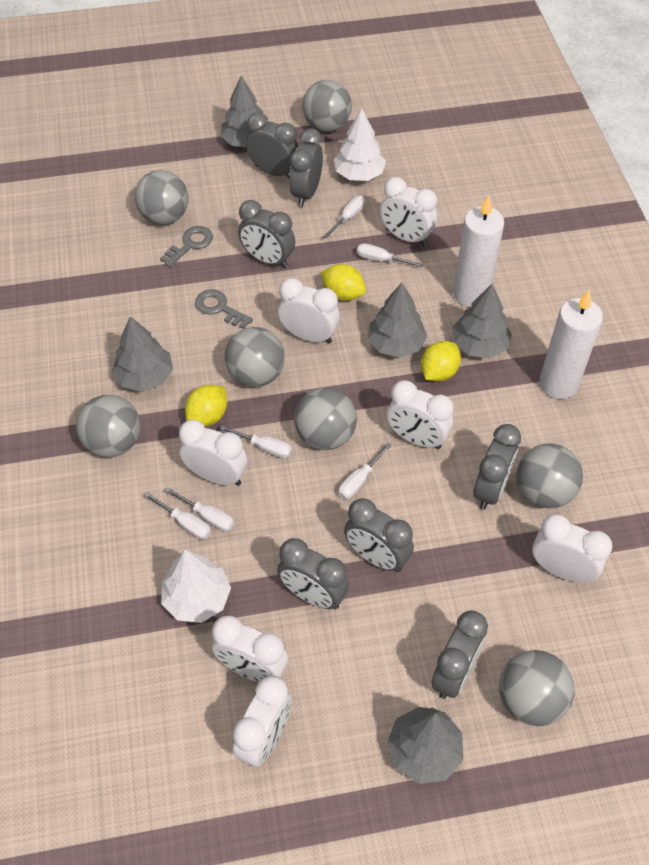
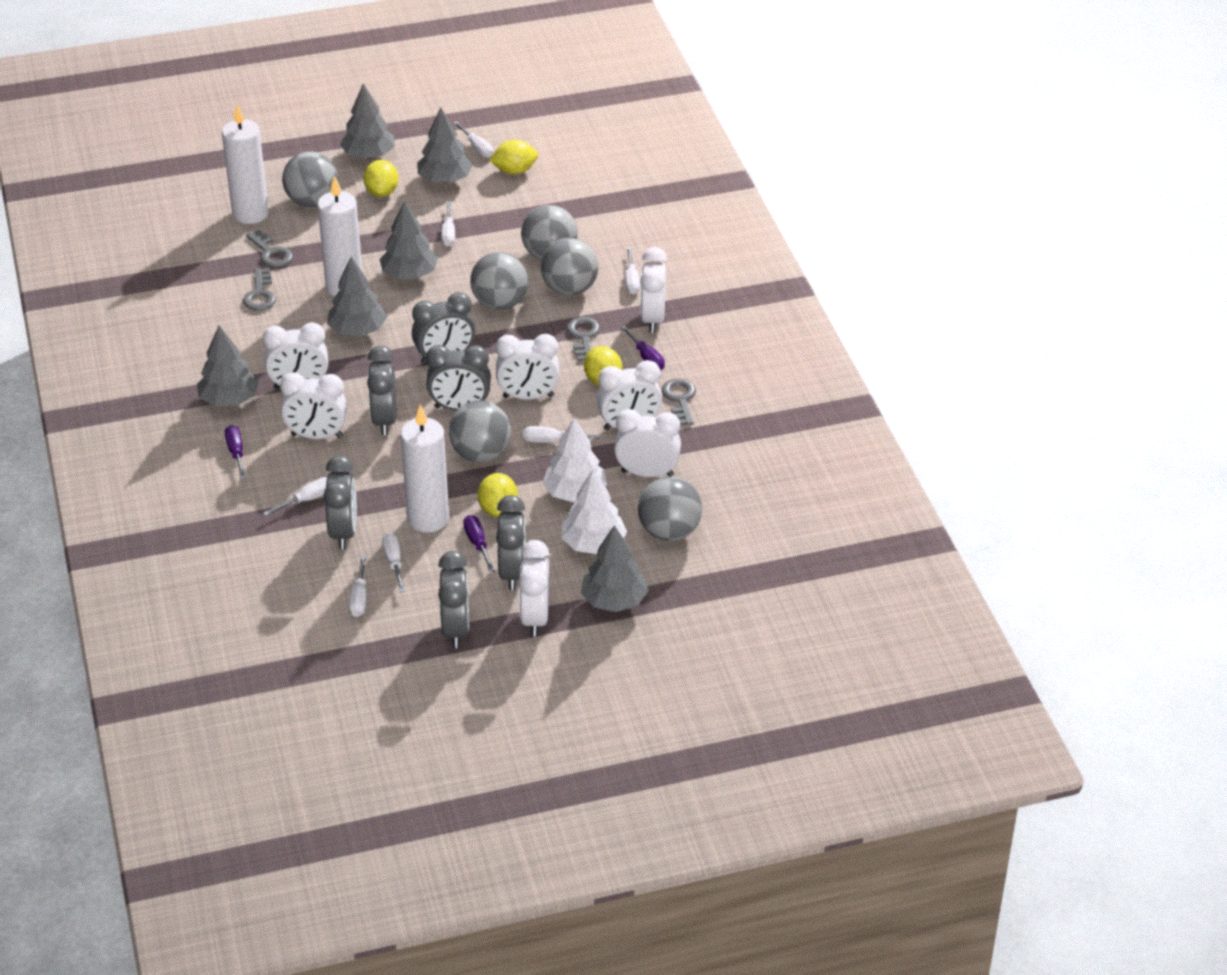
grey ball: [76,395,140,457] [135,170,189,225] [225,327,285,387] [294,387,357,450] [302,80,352,132] [499,650,575,726] [516,443,583,509] = 7 -> [282,152,338,207] [449,400,511,463] [470,252,528,310] [521,205,578,260] [541,238,598,296] [638,476,702,541] = 6
grey clock: [238,200,295,268] [246,113,298,178] [277,538,349,609] [289,128,323,207] [344,498,414,572] [431,610,488,699] [474,424,521,510] = 7 -> [324,456,357,549] [367,346,396,435] [412,292,475,365] [426,345,491,410] [438,551,469,648] [496,495,526,590] = 6
grey key: [160,226,213,267] [195,289,253,329] = 2 -> [243,268,276,311] [246,230,293,268] [567,317,600,361] [662,378,696,425] = 4
grey tree: [112,316,173,392] [221,76,263,147] [368,283,427,358] [387,707,463,784] [453,284,512,359] = 5 -> [197,325,259,406] [327,257,387,336] [340,83,395,159] [379,201,438,279] [417,108,473,183] [581,525,649,612] = 6
purple screwdriver: none = 0 -> [225,425,246,479] [463,515,495,572] [621,326,665,370] = 3
white candle: [453,196,504,307] [539,290,603,399] = 2 -> [222,104,269,224] [317,176,363,297] [401,404,449,533] = 3
white screwdriver: [144,492,211,539] [165,487,234,532] [220,426,292,458] [323,196,365,238] [339,443,392,499] [357,243,423,267] = 6 -> [263,477,327,516] [349,555,367,617] [382,533,405,592] [441,201,455,247] [453,121,493,158] [523,426,600,442] [625,247,640,294] = 7
yellow lemon: [185,385,227,427] [321,264,366,301] [421,341,461,382] = 3 -> [364,160,398,197] [478,473,518,517] [489,140,538,175] [584,346,622,386] = 4

